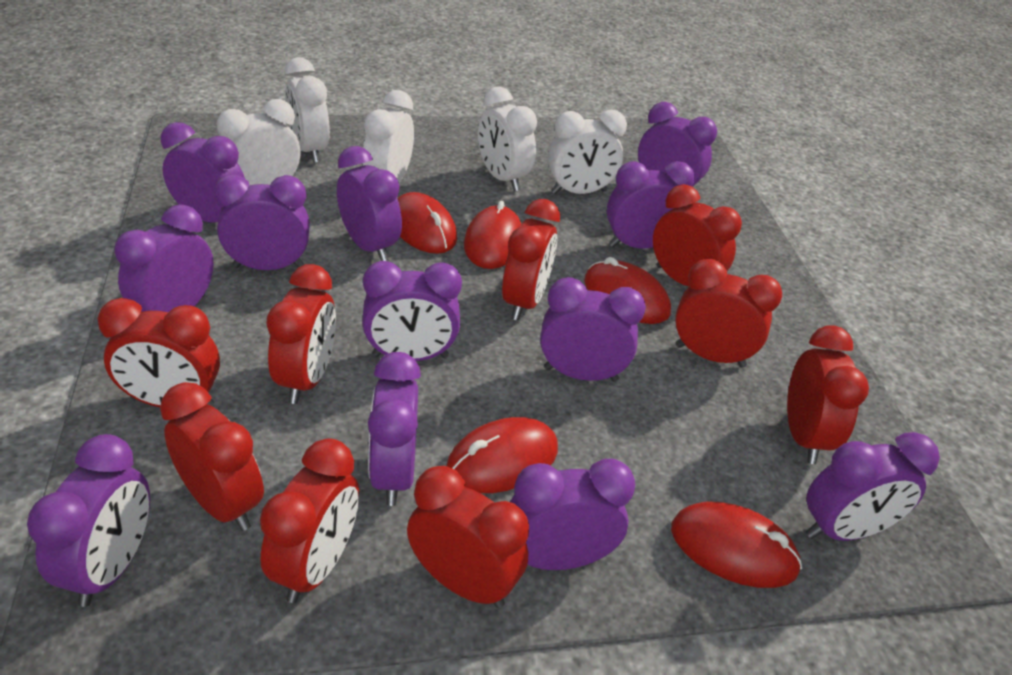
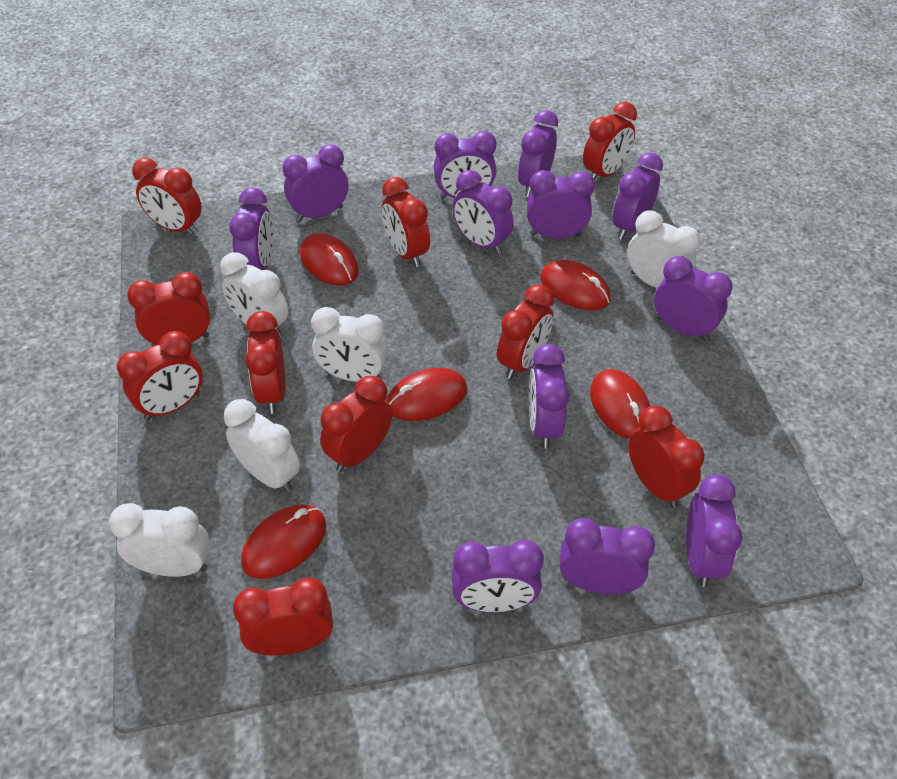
red clock: [98,298,220,407] [160,382,264,531] [260,438,359,603] [266,264,336,404] [407,466,529,608] [502,199,560,321] [653,184,742,286] [675,259,782,368] [787,326,869,464] = 9 -> [117,331,203,420] [127,272,210,347] [132,158,202,235] [233,578,333,655] [245,311,285,414] [320,376,392,472] [382,177,430,267] [497,284,554,379] [583,102,637,181] [628,405,704,508] = 10

